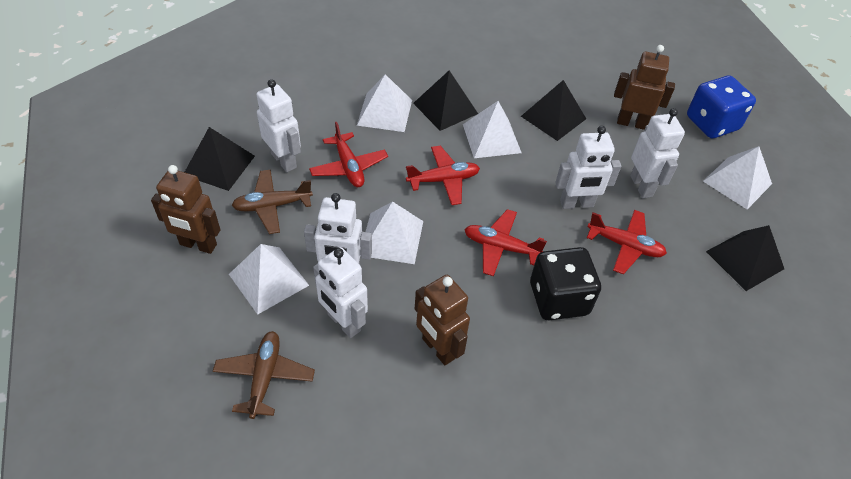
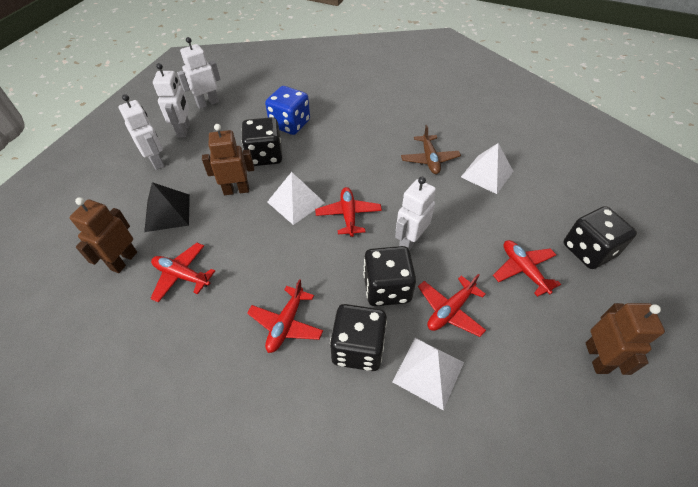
black dice: [530,247,601,320] = 1 -> [242,117,282,166] [330,304,387,371] [363,246,416,306] [564,206,637,269] = 4
black pyramid: [185,127,255,191] [413,70,478,131] [521,80,586,141] [706,225,784,291] = 4 -> [144,182,190,232] = 1
brown plane: [213,331,315,419] [232,170,313,234] = 2 -> [401,125,461,174] = 1
red plane: [309,122,388,187] [406,145,480,205] [464,209,547,276] [587,210,667,275] = 4 -> [150,243,215,303] [247,279,323,353] [315,187,382,237] [418,274,486,337] [493,240,561,297] = 5
white pyramid: [229,244,309,315] [357,74,412,132] [366,202,423,264] [463,101,522,158] [703,146,772,209] = 5 -> [267,172,325,225] [392,338,464,411] [461,143,513,194] = 3
white robot: [256,79,301,172] [304,193,372,265] [313,247,368,338] [555,126,621,209] [630,108,685,198] = 5 -> [118,94,164,170] [153,63,190,137] [177,37,220,109] [395,177,436,250] = 4

